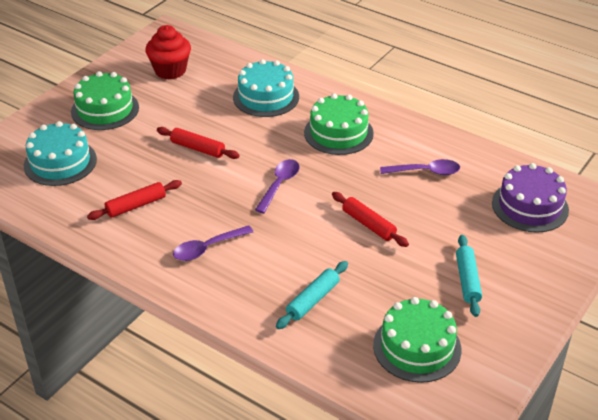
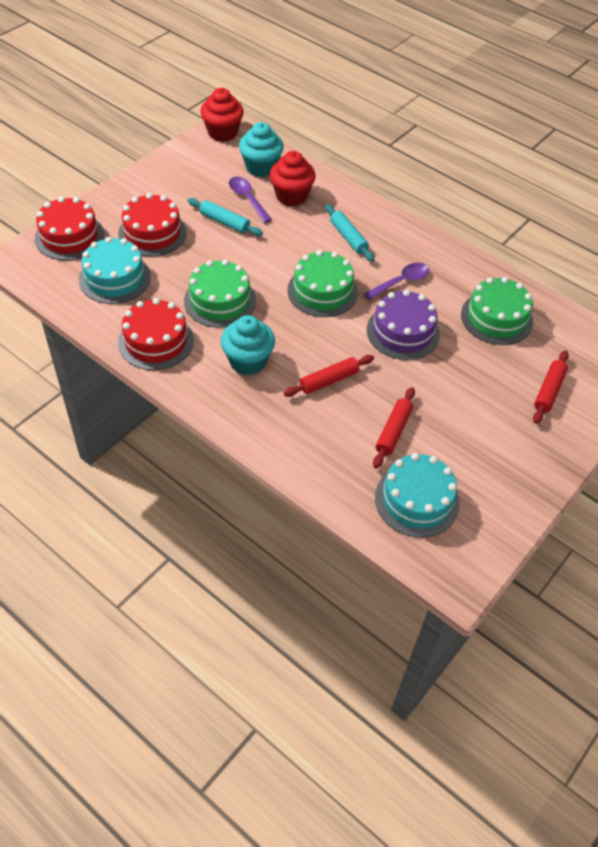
purple spoon: [173,225,253,261] [255,159,300,213] [380,159,460,175] = 3 -> [229,176,272,223] [364,263,429,300] = 2
red cake: none = 0 -> [35,197,104,260] [118,193,187,256] [118,298,194,370] = 3
red cupcake: [145,25,191,79] = 1 -> [200,88,244,142] [270,151,316,207] = 2
turquoise cupcake: none = 0 -> [221,315,275,375] [239,122,284,177] = 2

